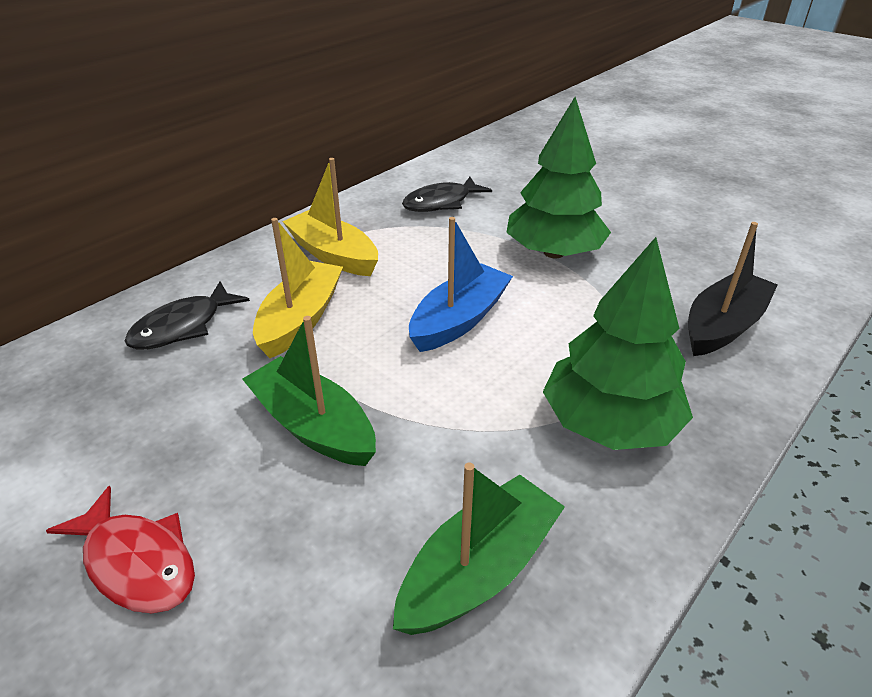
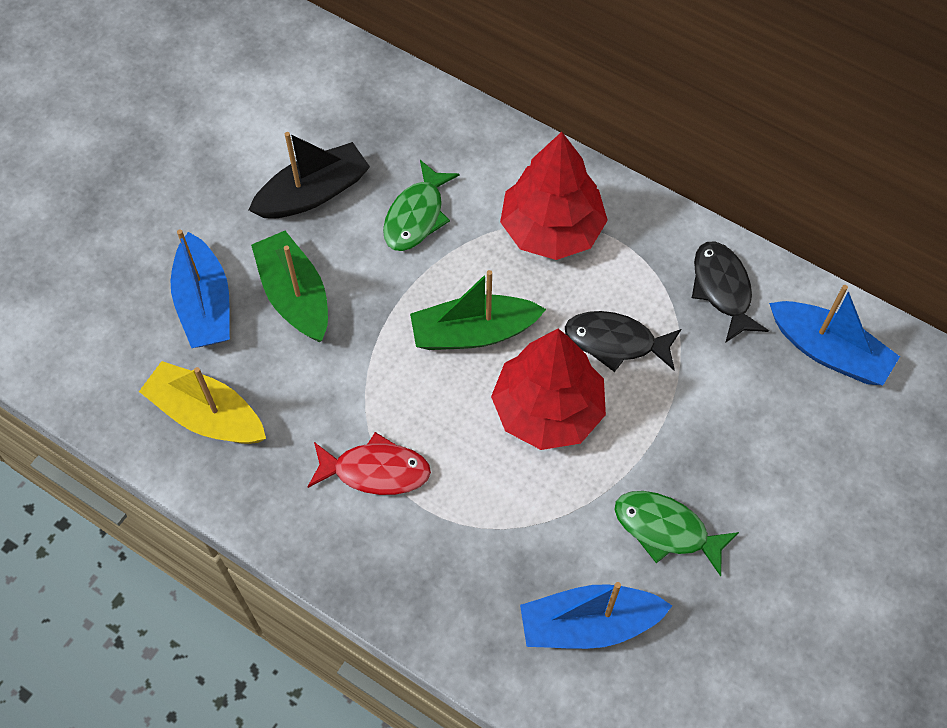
blue boat: [409,217,513,352] = 1 -> [171,229,230,348] [520,582,672,649] [769,285,900,385] = 3
green fish: none = 0 -> [383,160,459,251] [614,491,739,577] = 2
green tree: [506,97,611,258] [543,237,693,450] = 2 -> none = 0
red tree: none = 0 -> [491,329,606,450] [500,132,608,260] = 2
yellow boat: [253,218,343,358] [282,158,378,276] = 2 -> [139,361,266,444] = 1

